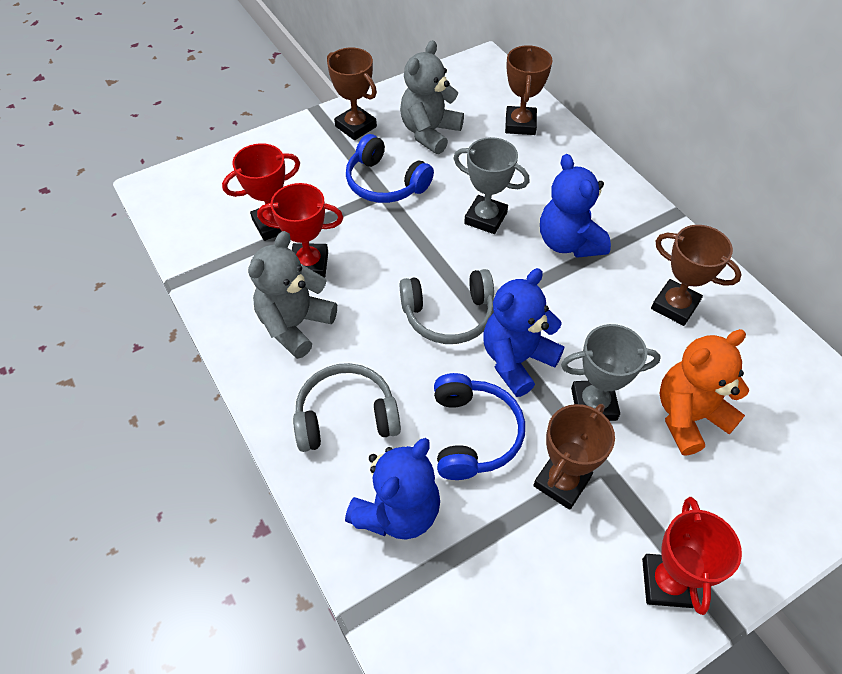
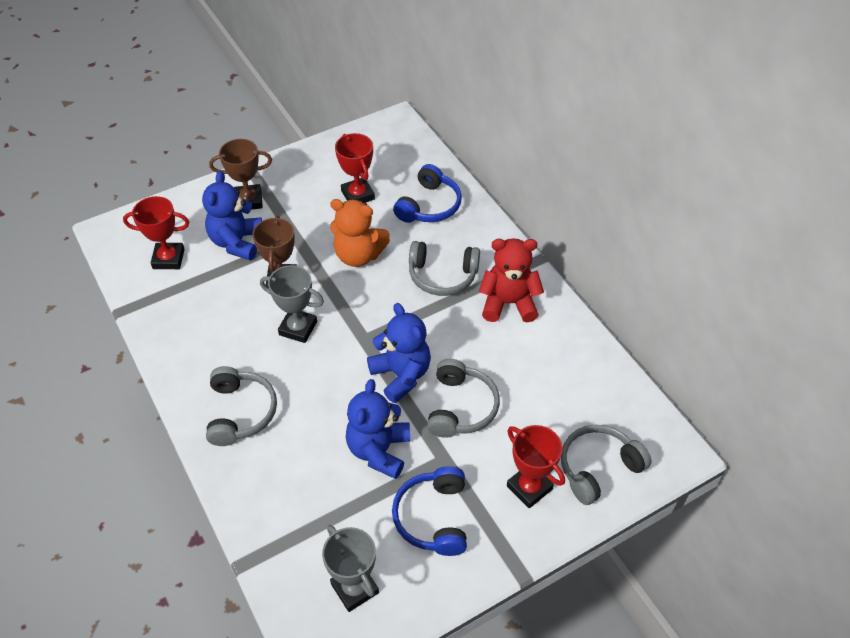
brown trophy: [327,48,377,140] [505,45,553,135] [533,404,615,510] [651,225,742,326] = 4 -> [209,139,272,210] [252,216,297,288] = 2
grey headphones: [293,363,401,452] [400,269,494,344] = 2 -> [206,366,277,446] [409,241,480,296] [427,359,500,438] [561,425,652,505] = 4
grey teddy bear: [248,231,337,359] [400,40,464,154] = 2 -> none = 0
red teddy bear: none = 0 -> [479,238,544,322] = 1

